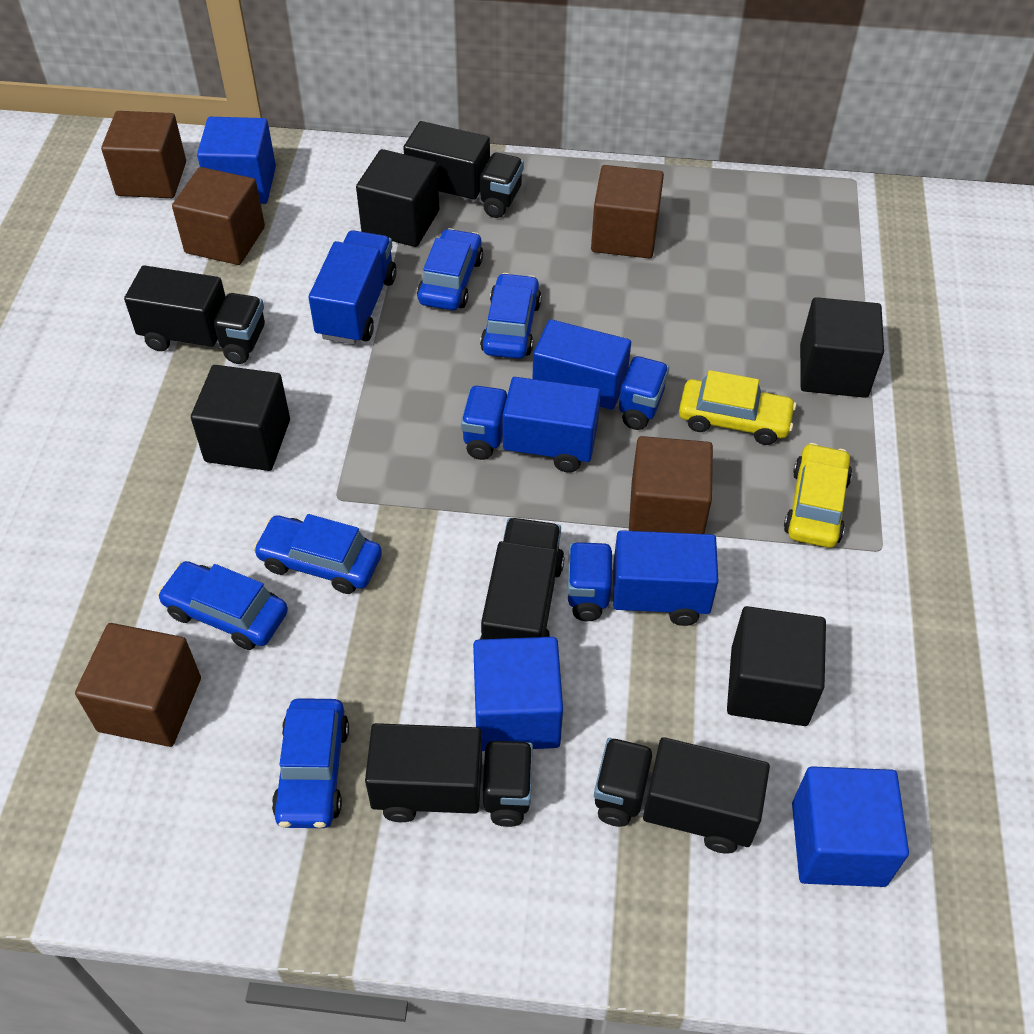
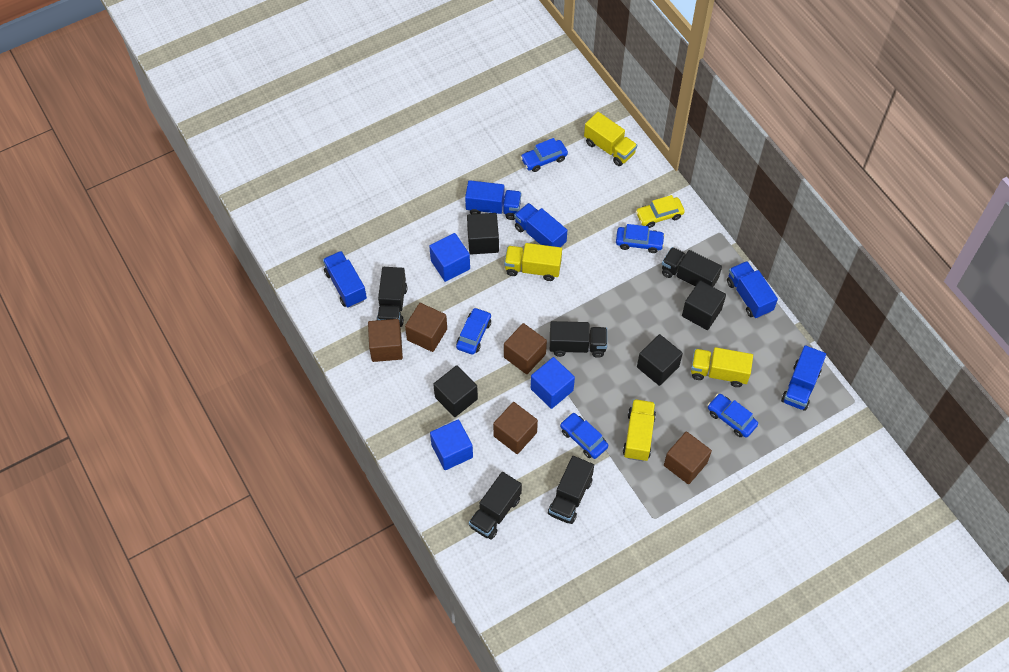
blue truck: [309,230,396,344] [461,377,601,472] [533,319,669,430] [568,530,718,626] = 4 -> [323,251,367,308] [465,180,522,220] [514,203,567,247] [727,261,778,319] [781,345,826,411] = 5
yellow car: [679,370,796,445] [784,443,852,548] = 2 -> [636,195,685,228] = 1
yellow truck: none = 0 -> [504,243,562,281] [584,112,637,166] [623,399,656,461] [691,347,753,387] = 4

